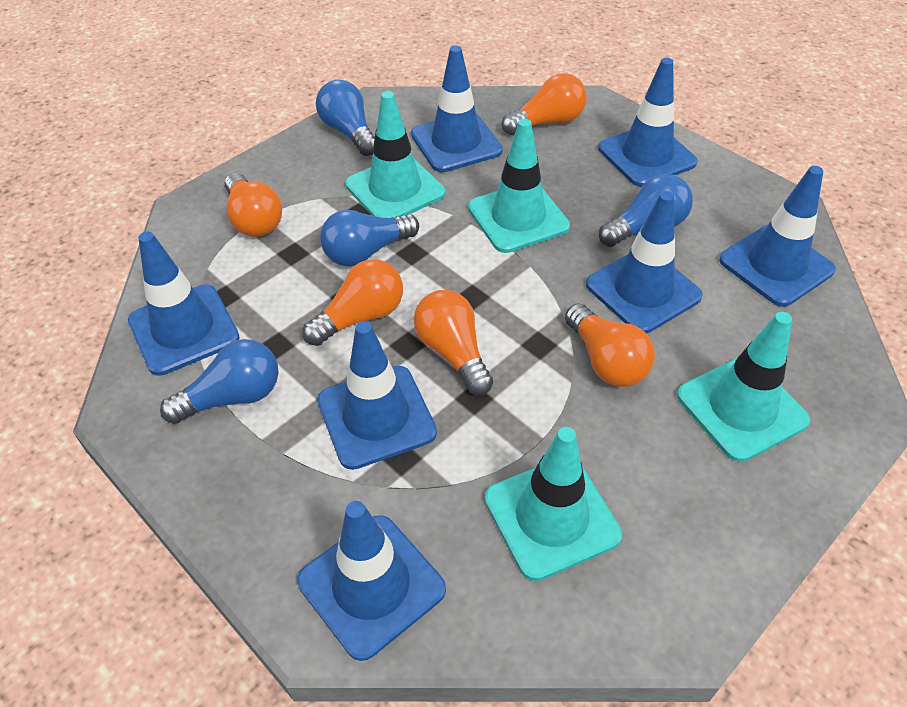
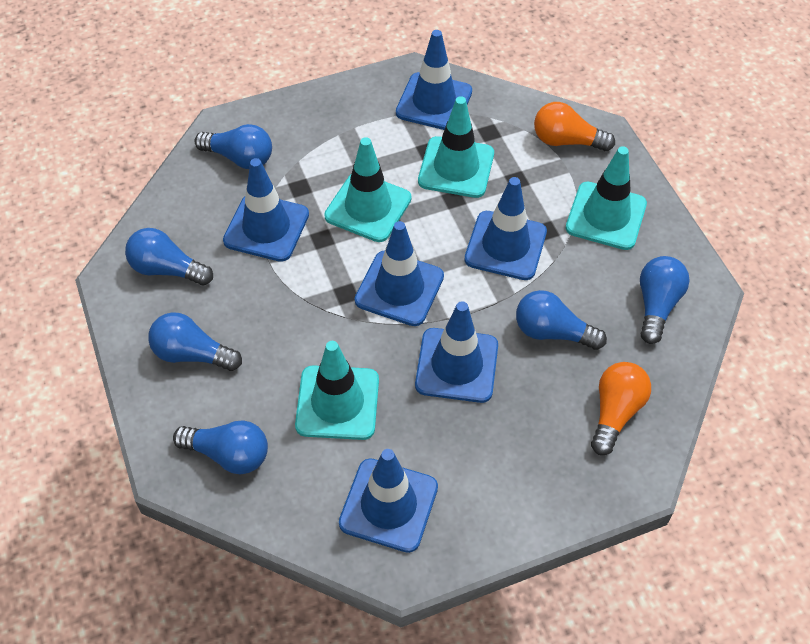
blue light bulb: [160,339,279,424] [316,80,375,156] [320,210,419,267] [599,174,693,247] = 4 -> [125,228,213,285] [148,312,242,371] [173,420,268,474] [194,124,272,169] [516,290,607,350] [640,256,690,344] = 6
blue traffic cone: [128,232,240,376] [297,501,446,661] [317,321,437,470] [411,45,503,172] [586,191,703,334] [598,58,698,187] [719,166,836,307] = 7 -> [223,158,309,262] [339,449,438,553] [355,221,444,326] [396,30,472,130] [415,301,498,403] [464,177,547,280] = 6
orange light bulb: [225,173,282,237] [303,259,403,346] [413,290,493,395] [502,73,587,135] [565,303,655,387] = 5 -> [534,102,615,151] [591,362,651,455] = 2

